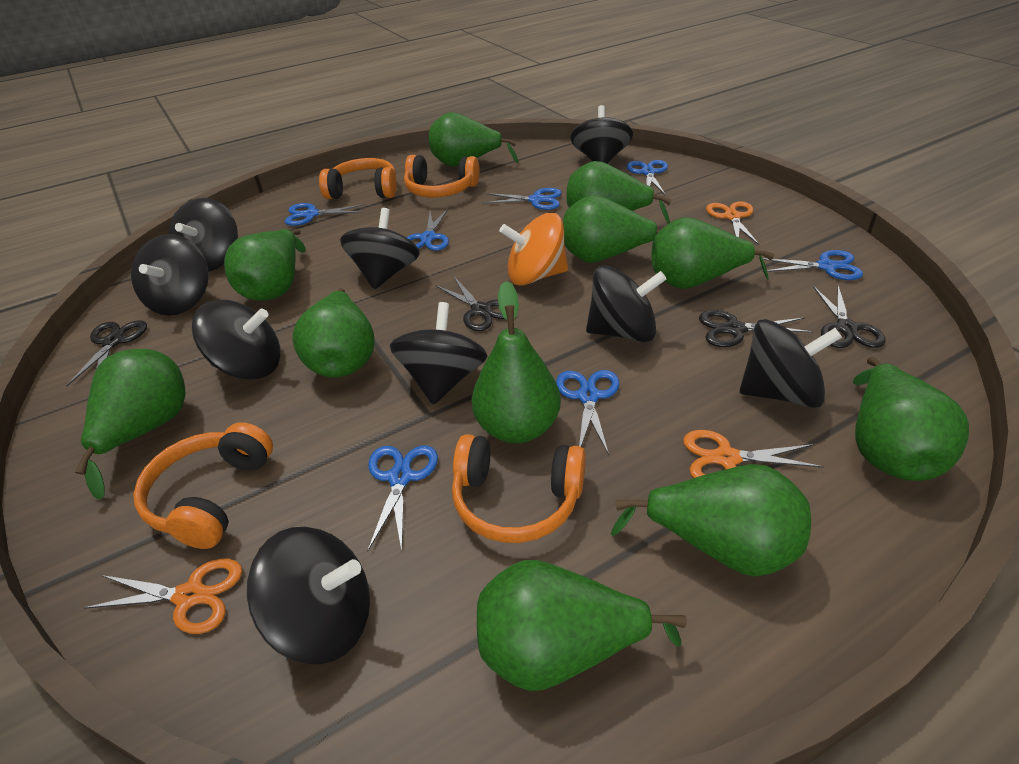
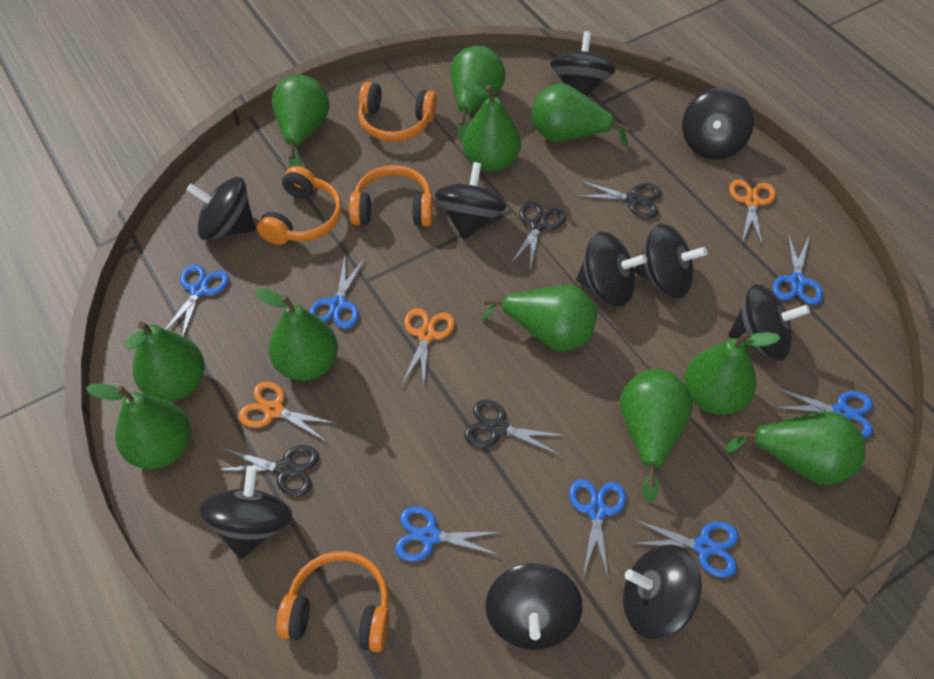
black spinning top: [131,234,209,315] [168,198,238,272] [192,300,280,380] [247,527,370,664] [340,208,420,289] [390,302,487,405] [570,105,633,164] [586,265,666,342] [740,319,842,408] = 9 -> [186,177,256,240] [199,466,293,559] [435,162,507,240] [485,563,583,650] [550,31,616,96] [576,232,647,307] [623,545,702,639] [634,224,708,299] [682,88,754,159] [728,284,810,361] = 10
orange spinning top: [499,213,568,286] = 1 -> none = 0

